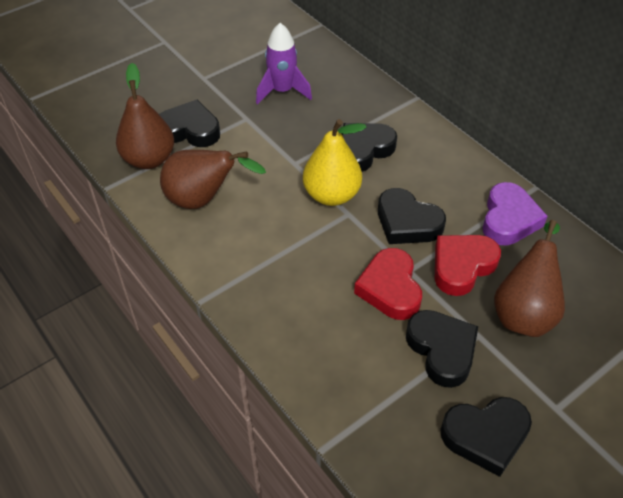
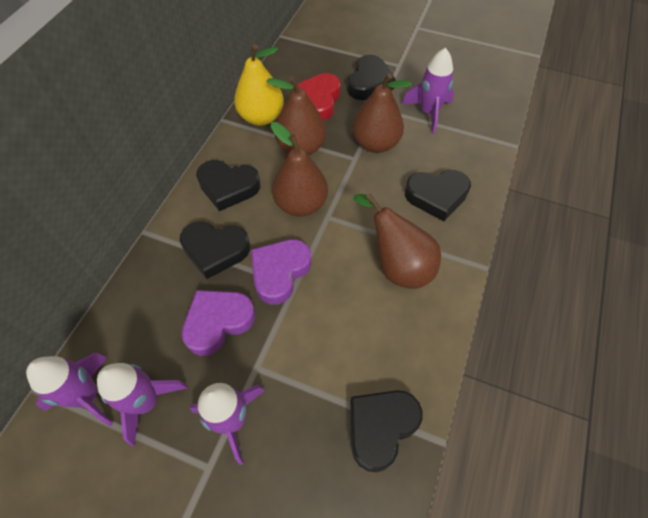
brown pear: [116,63,174,169] [160,150,266,209] [494,220,565,337] = 3 -> [267,76,326,156] [271,122,328,217] [352,73,412,153] [353,193,441,289] = 4
purple heart: [483,182,548,245] = 1 -> [181,290,255,356] [251,239,312,305] = 2
purple rocket: [256,23,312,105] = 1 -> [26,353,114,426] [97,363,188,446] [190,383,265,465] [402,48,454,134] = 4
red heart: [354,248,422,320] [435,235,501,296] = 2 -> [293,73,341,121] = 1

